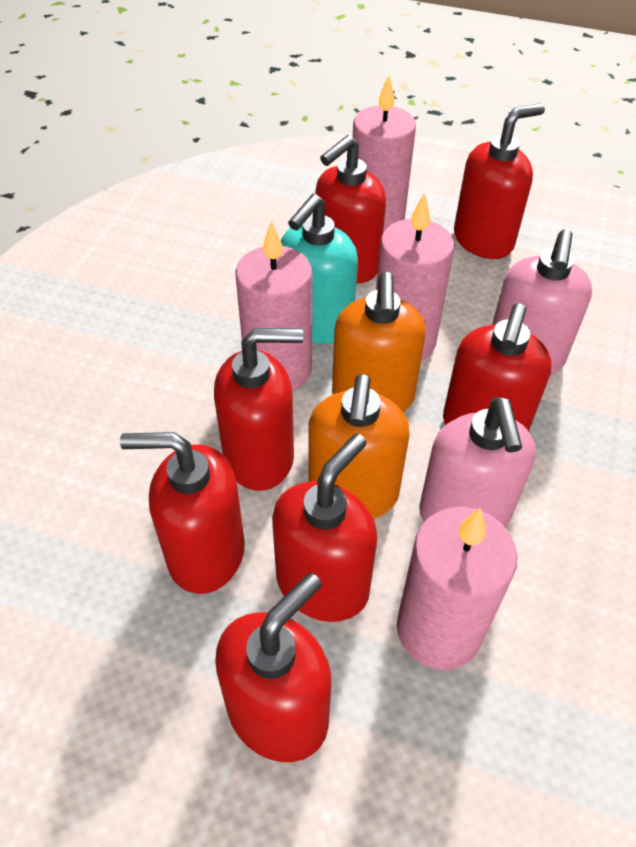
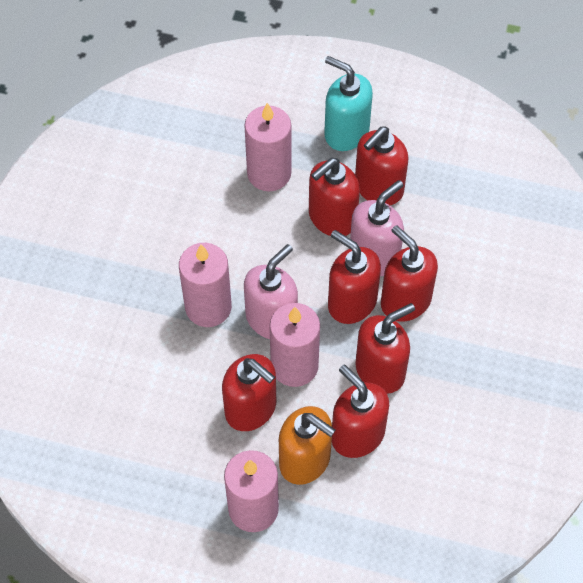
orange soap dispenser: [308,374,410,518] [332,272,426,412] = 2 -> [279,406,335,485] = 1

